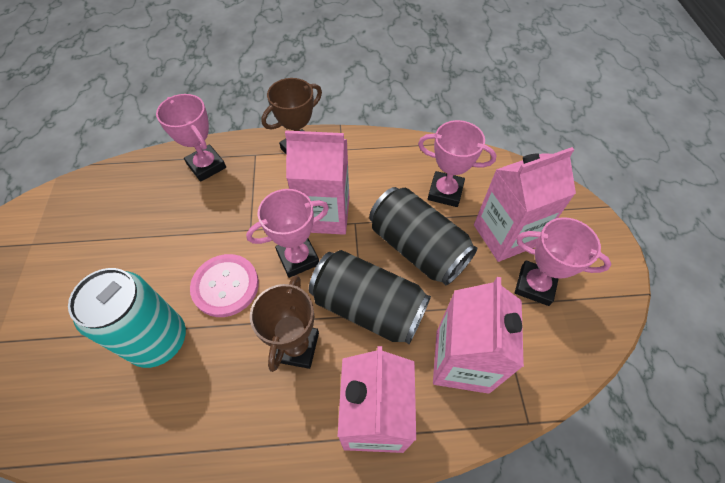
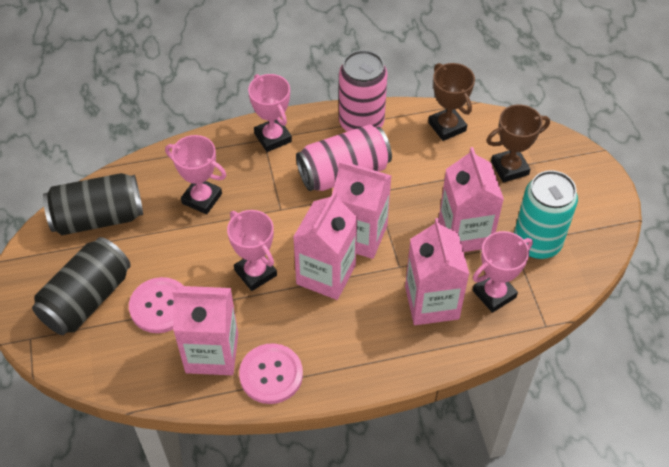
pink button: [190,254,259,317] = 1 -> [129,277,183,333] [239,343,303,404] = 2
pink can: none = 0 -> [296,124,392,191] [339,50,387,132] = 2
pink carton: [285,130,349,235] [338,346,416,453] [433,277,524,394] [474,147,576,262] = 4 -> [172,286,238,375] [293,190,358,300] [332,161,391,259] [405,218,469,325] [439,147,504,252] = 5

